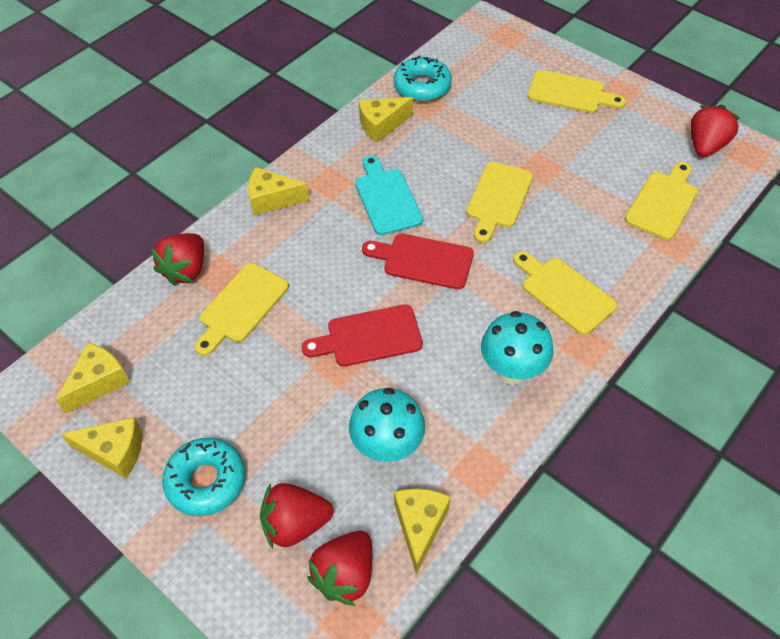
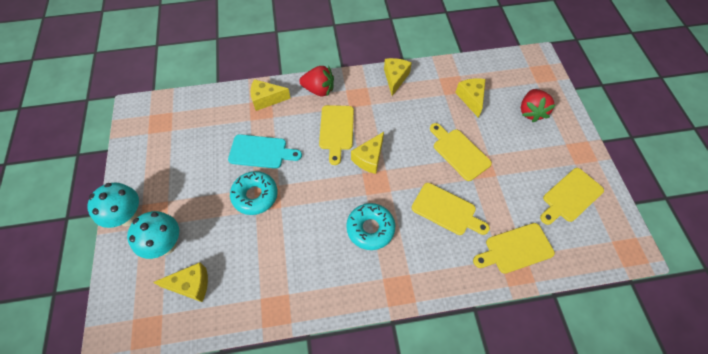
red cutting board: [302,304,423,367] [362,234,474,290] = 2 -> none = 0
red strawberry: [151,233,204,286] [260,483,334,548] [307,531,372,606] [691,105,740,157] = 4 -> [299,66,334,96] [521,89,555,122] = 2

